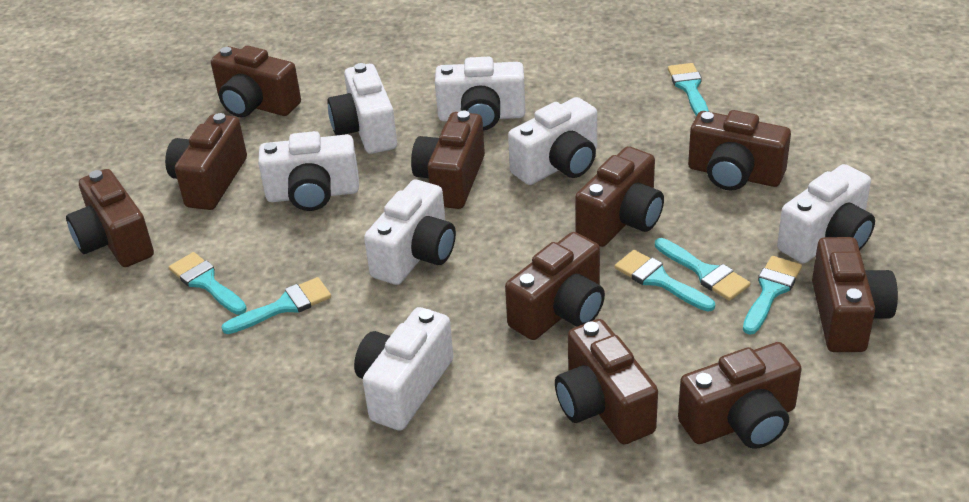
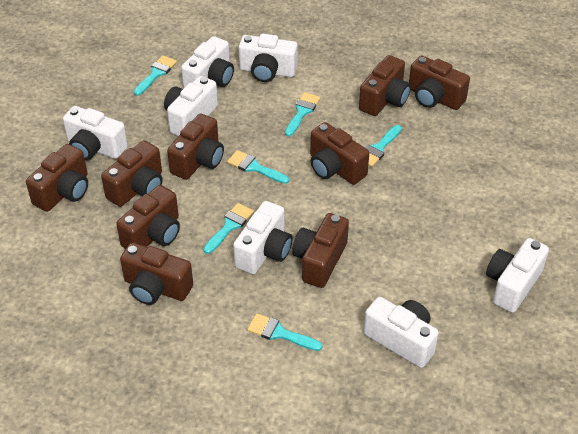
brown camera: [66,169,154,267] [165,113,247,210] [211,46,301,118] [411,111,485,209] [505,232,605,340] [555,319,658,444] [575,146,664,247] [678,342,802,449] [688,110,791,190] [812,237,898,352] = 10 -> [26,144,88,212] [101,140,162,207] [116,185,180,249] [120,242,193,305] [167,113,224,180] [292,213,349,288] [310,122,369,185] [359,55,411,116] [409,56,470,110] = 9

